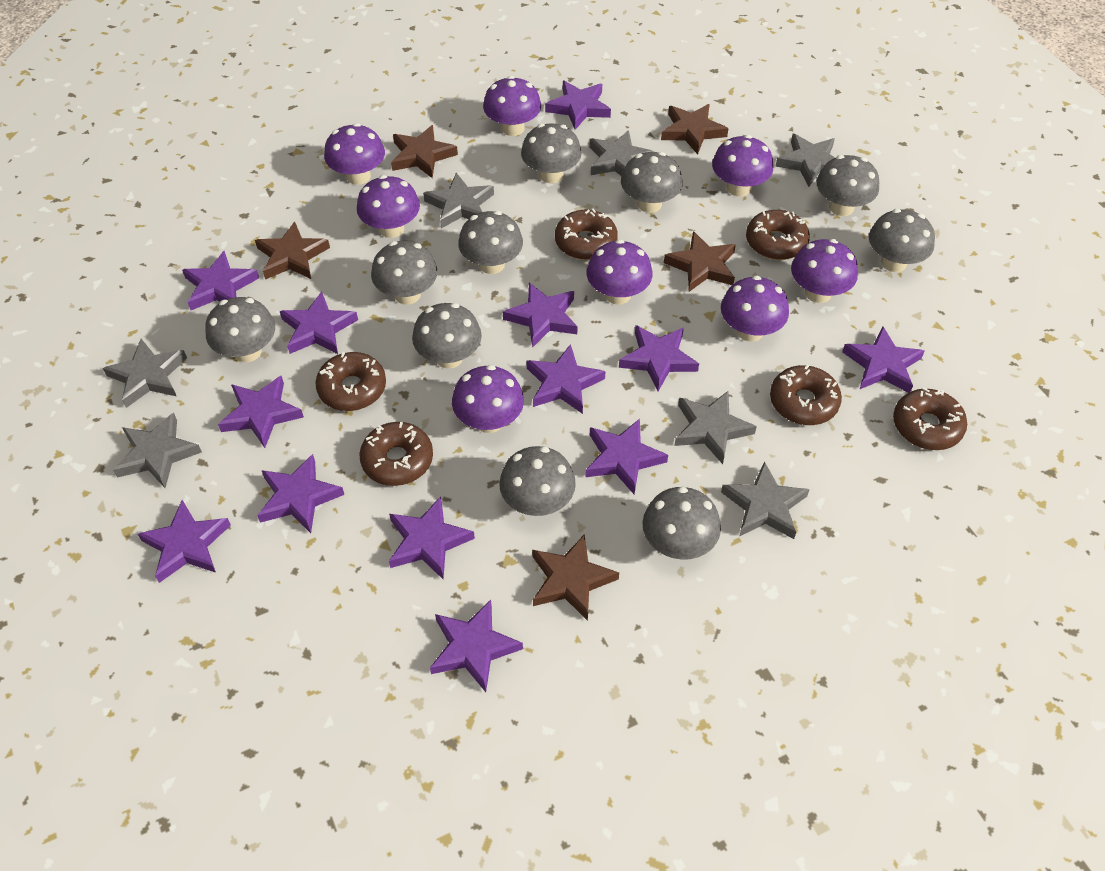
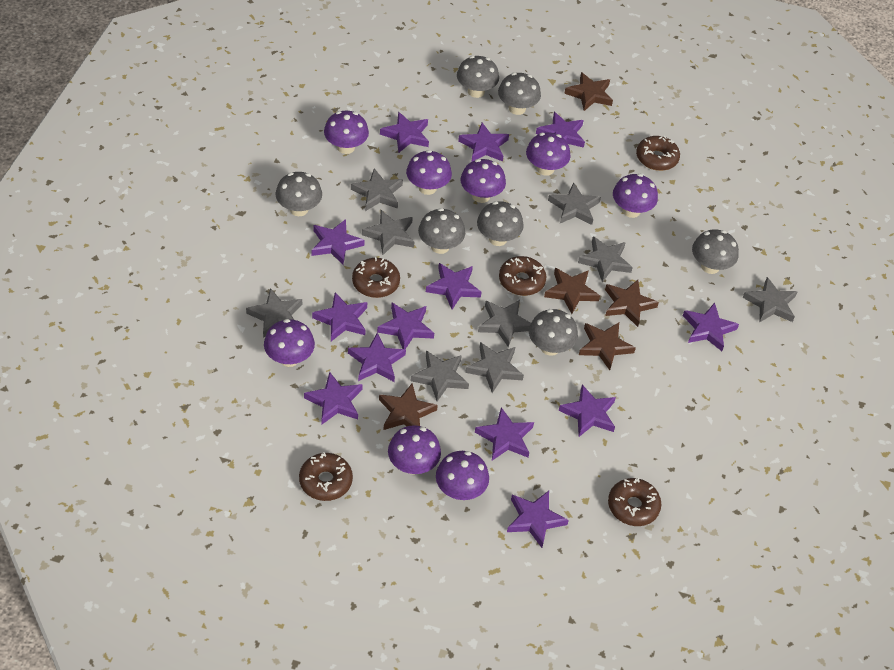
brown donut: [315,352,386,411] [359,422,433,486] [555,208,618,260] [746,210,810,260] [770,364,842,425] [893,387,967,450] = 6 -> [299,452,353,501] [352,257,400,298] [499,256,546,296] [608,478,661,526] [636,136,680,171] = 5
grey mushroom: [205,297,275,362] [371,241,437,304] [412,303,482,369] [458,211,523,274] [499,446,576,516] [521,123,582,184] [621,152,683,213] [643,487,721,559] [817,155,879,216] [869,209,935,272] = 10 -> [276,172,322,216] [418,208,465,254] [457,56,499,98] [477,201,524,246] [498,72,541,115] [529,309,578,356] [692,229,739,274] = 7
grey star: [103,339,187,408] [113,412,202,488] [423,173,494,228] [589,130,654,176] [675,391,757,464] [721,461,810,539] [775,134,835,187] = 7 -> [246,288,302,338] [351,168,403,211] [362,210,414,255] [411,350,469,401] [465,342,524,393] [478,300,531,347] [548,183,601,225] [578,236,633,282] [743,277,798,323] = 9

